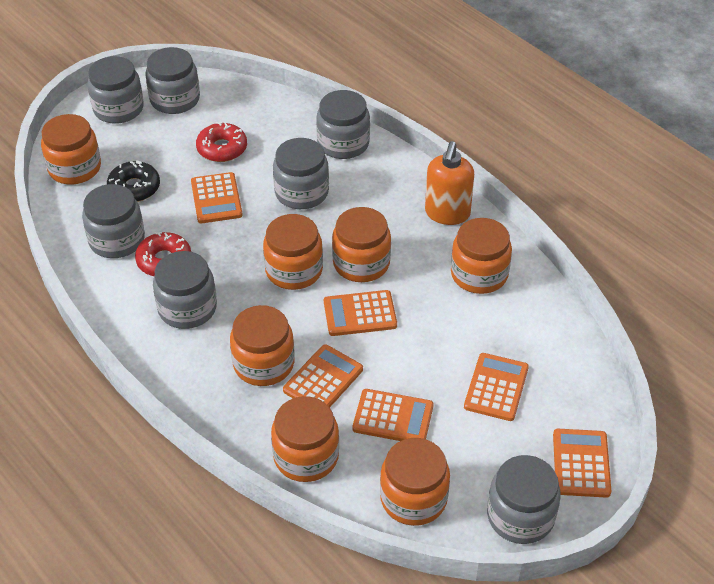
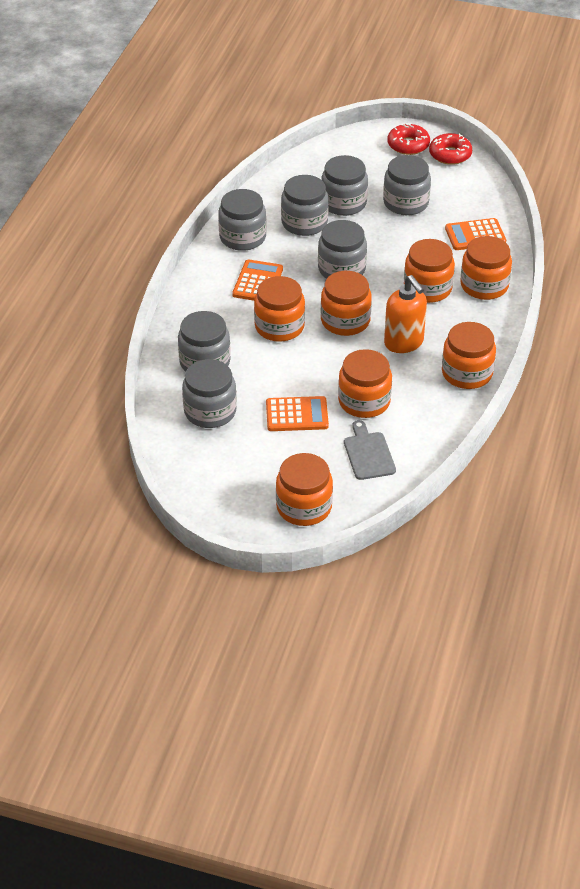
black donut: [107,160,160,202] = 1 -> none = 0
grey cutting board: none = 0 -> [344,420,396,480] = 1
orange calculator: [191,172,243,223] [283,344,363,407] [324,290,397,336] [353,389,434,441] [464,353,529,421] [553,429,611,498] = 6 -> [232,259,283,301] [266,396,329,431] [445,218,506,250] = 3

